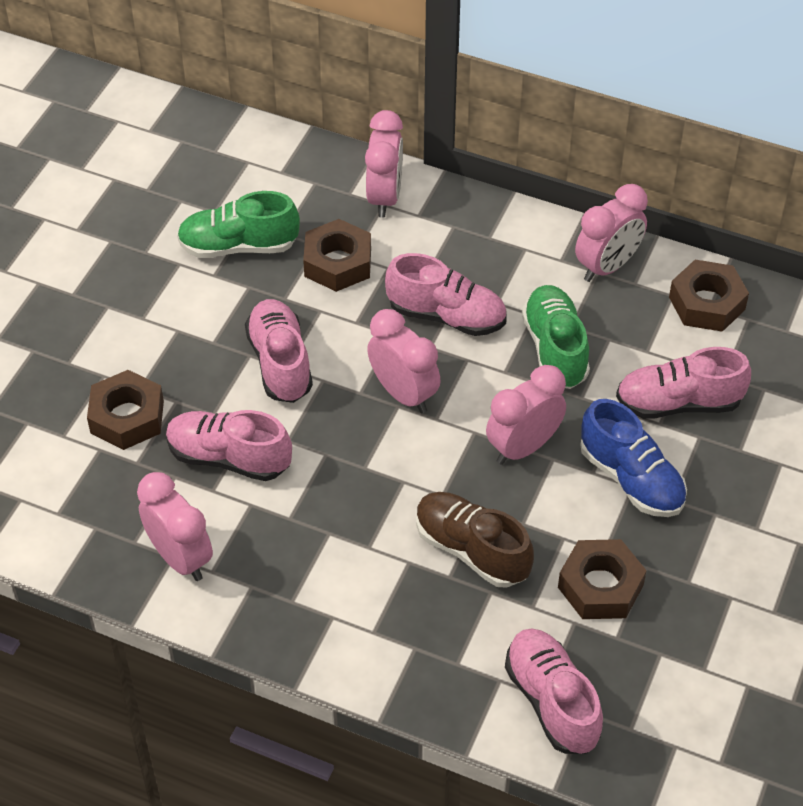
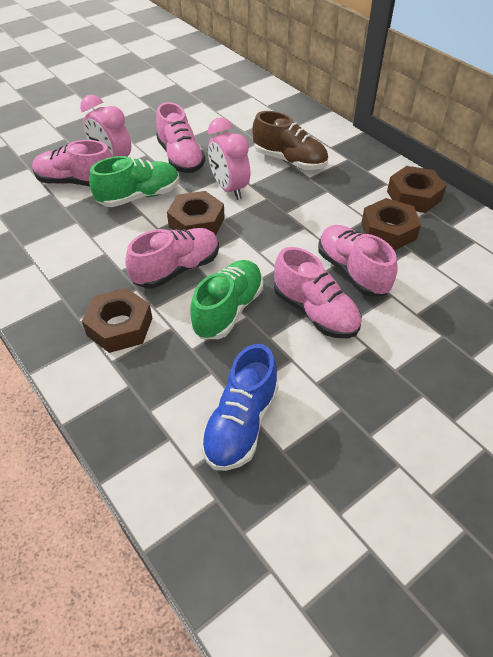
pink clock: [137,472,213,581] [365,110,403,218] [367,309,441,413] [486,365,566,465] [575,184,648,282] = 5 -> [80,95,131,157] [208,118,251,200] = 2

